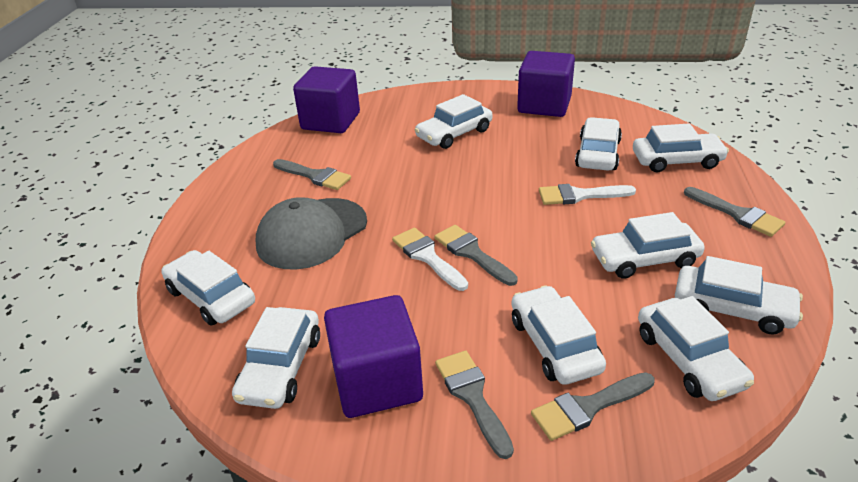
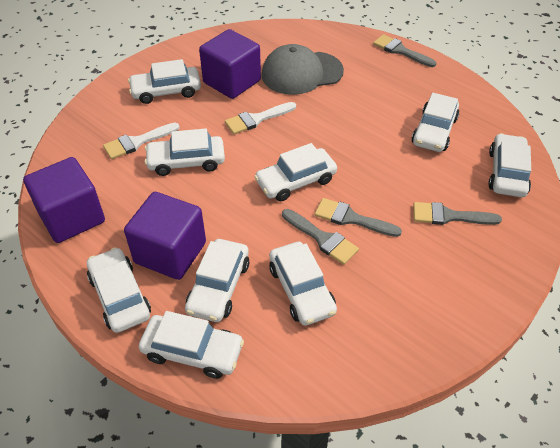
grey brush: [273,159,351,190] [434,225,518,286] [435,350,514,459] [531,372,654,441] [684,187,785,237] = 5 -> [282,209,359,265] [315,198,402,237] [373,34,436,67] [413,202,502,225] = 4

